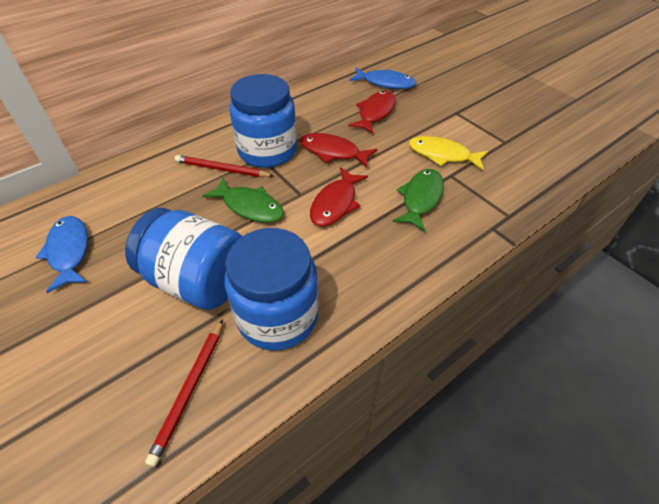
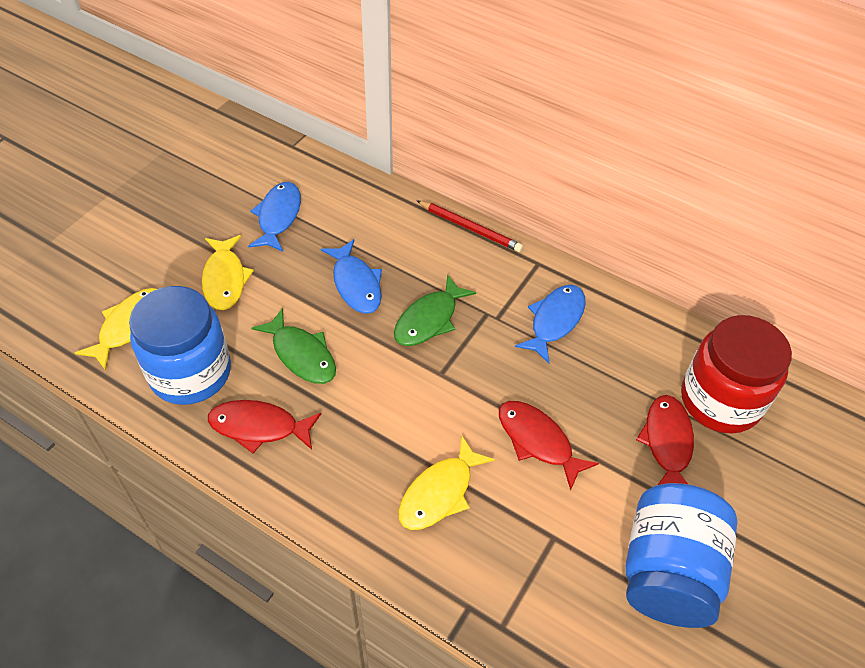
blue fish: [36,216,88,293] [349,68,416,89] = 2 -> [248,182,301,252] [321,239,382,314] [515,285,586,364] = 3
blue jar: [125,208,242,310] [225,228,319,350] [229,74,297,168] = 3 -> [129,286,231,405] [625,483,738,628] = 2
red jar: none = 0 -> [681,315,792,434] = 1
red pencil: [145,319,223,467] [175,155,274,177] = 2 -> [416,200,523,252] = 1
yellow fish: [409,136,488,170] = 1 -> [75,288,157,370] [202,235,254,310] [398,436,495,530] = 3

